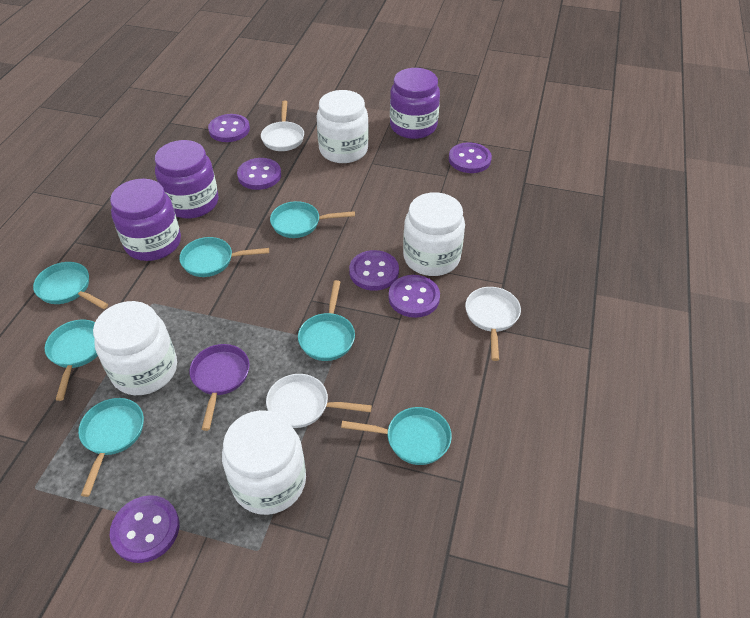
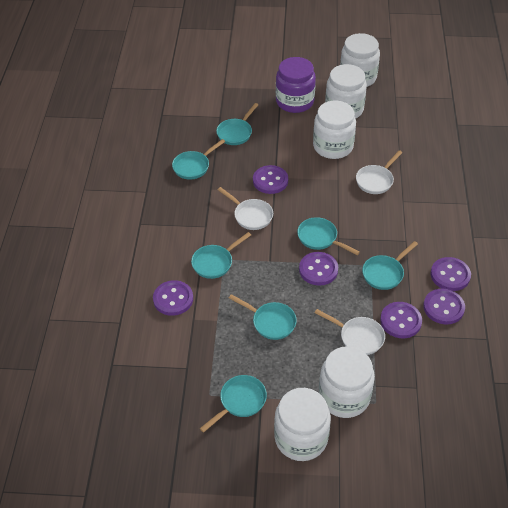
purple jar: [110,179,181,261] [155,140,218,218] [390,68,440,139] = 3 -> [276,57,316,113] = 1
purple pan: [189,344,250,431] = 1 -> none = 0
white jar: [93,301,177,395] [222,410,306,515] [316,90,369,163] [403,192,465,276] = 4 -> [274,388,331,461] [313,101,356,159] [319,346,375,418] [325,64,367,119] [340,33,380,87] = 5

